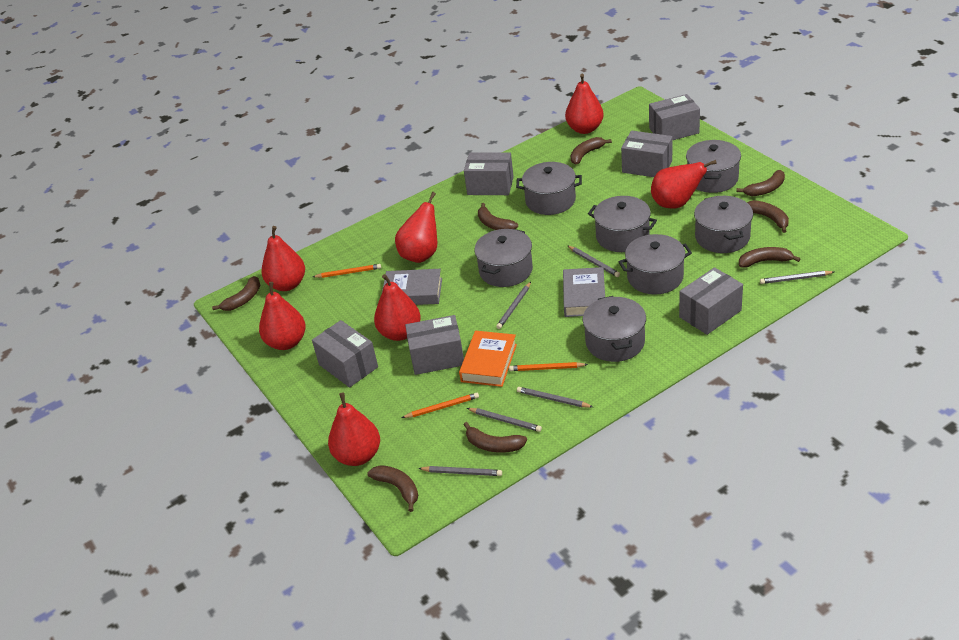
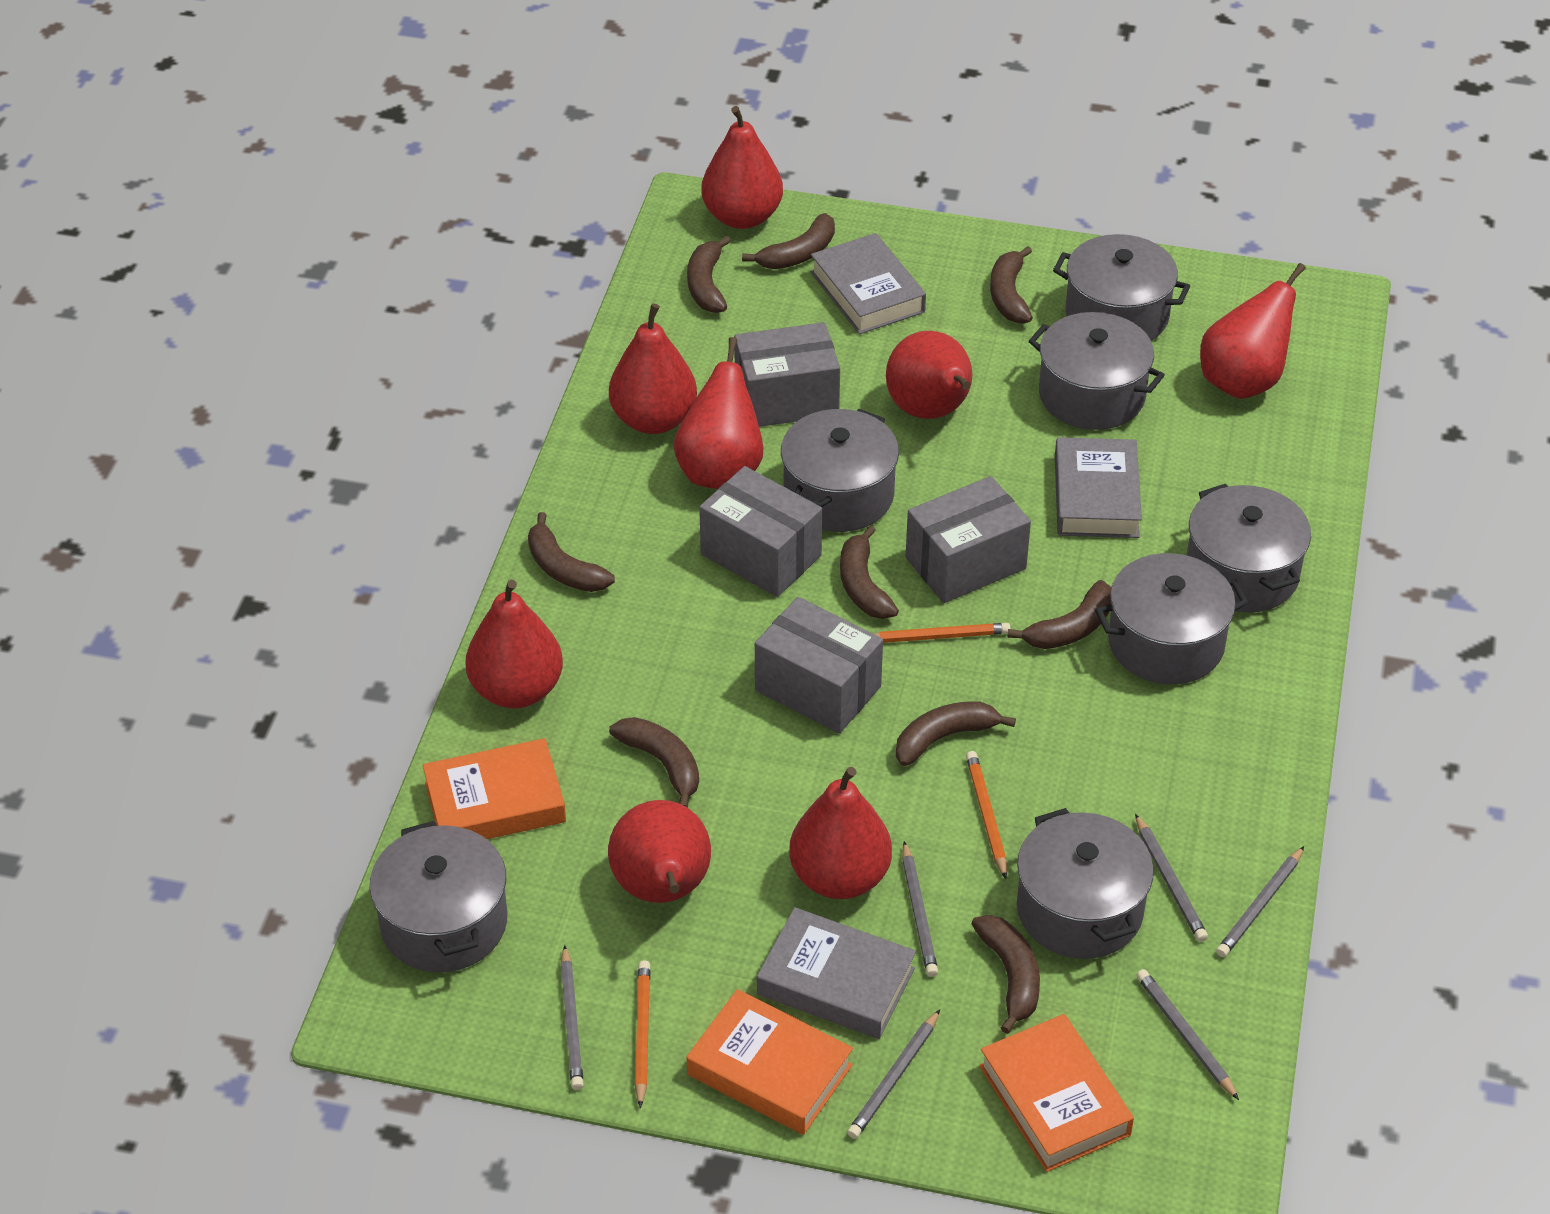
brown banana: [212,276,260,311] [367,465,418,512] [463,422,527,453] [478,203,518,230] [571,137,612,165] [736,170,785,196] [739,247,800,268] [747,200,789,233] = 8 -> [528,512,615,592] [609,717,699,808] [687,236,731,313] [742,213,835,269] [840,526,899,619] [896,701,1016,766] [972,915,1040,1034] [990,246,1033,324] [1007,580,1111,649] = 9
grey book: [382,269,442,305] [563,267,605,317] = 2 -> [757,907,916,1039] [811,233,926,334] [1055,437,1142,538] = 3
grey box: [312,320,378,388] [405,315,464,375] [464,152,514,195] [621,131,673,177] [649,94,700,140] [679,267,743,335] = 6 -> [699,466,822,597] [734,322,840,427] [755,597,883,734] [905,476,1031,603] = 4
orange book: [459,330,517,387] = 1 -> [423,738,566,839] [687,989,853,1135] [979,1014,1134,1172] = 3
red pear: [259,282,306,350] [262,226,305,291] [328,393,380,466] [374,274,421,341] [395,192,437,263] [565,74,604,134] [651,160,717,208] = 7 -> [466,580,563,708] [608,800,711,903] [609,303,697,434] [673,337,764,489] [701,106,783,229] [789,767,892,899] [886,331,972,419] [1200,263,1306,399] = 8

